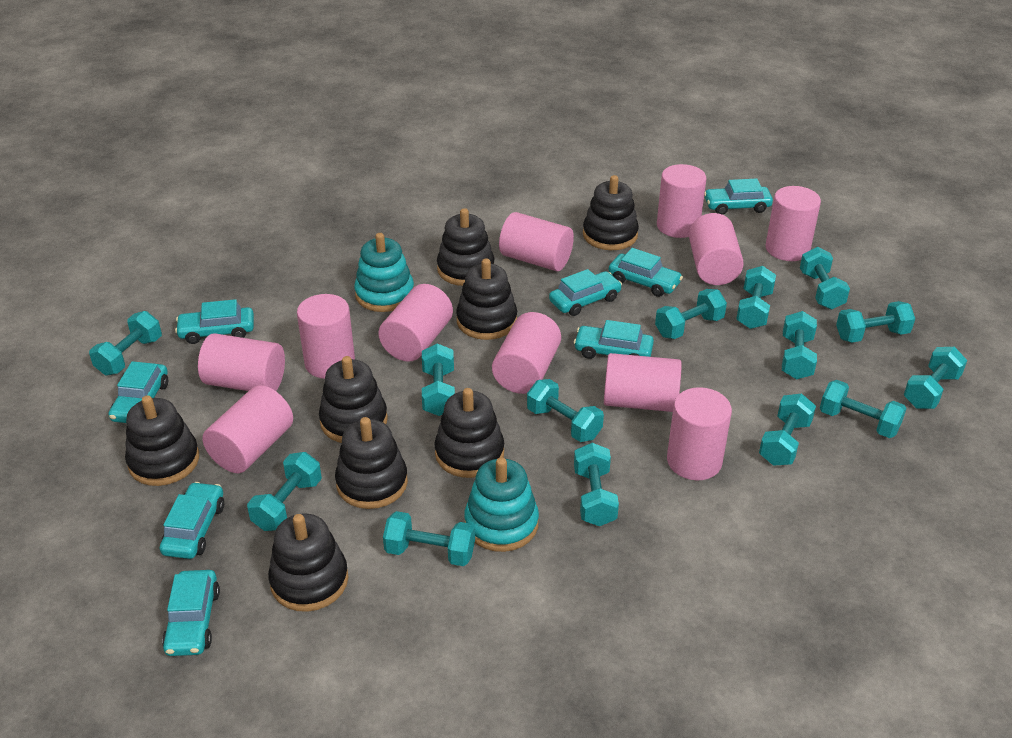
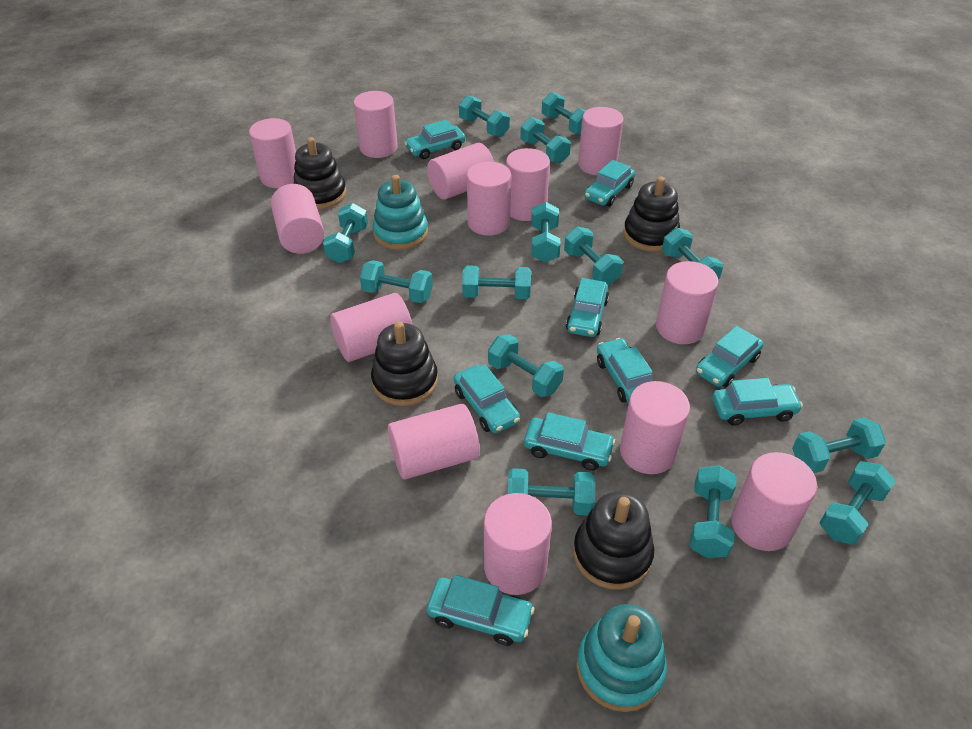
black stacking toy: [125,395,199,486] [268,514,348,612] [319,356,388,443] [335,417,408,509] [434,388,504,478] [437,208,494,286] [456,259,517,340] [583,175,639,250] = 8 -> [293,137,346,209] [371,321,438,406] [573,492,654,590] [623,177,680,252] = 4
pink cylinder: [198,333,285,391] [202,385,293,473] [297,294,355,379] [378,284,453,362] [492,312,561,394] [499,212,574,271] [604,353,682,412] [657,164,706,238] [667,387,732,480] [689,213,744,285] [766,186,821,261] = 11 -> [249,118,296,188] [271,184,324,254] [330,293,413,362] [353,91,398,158] [388,404,480,480] [427,143,494,200] [467,162,511,236] [484,493,552,595] [506,148,550,221] [578,107,624,175] [620,381,690,474] [656,261,719,344] [731,452,817,551] = 13
turquoise car: [109,361,168,423] [160,482,224,559] [162,570,220,656] [175,299,254,344] [549,269,622,316] [574,320,654,359] [609,248,683,297] [704,179,773,215] = 8 -> [404,120,466,159] [427,575,535,646] [453,364,520,433] [524,412,615,471] [566,278,609,337] [584,160,635,207] [597,338,653,403] [696,326,764,388] [712,378,803,426] = 9

